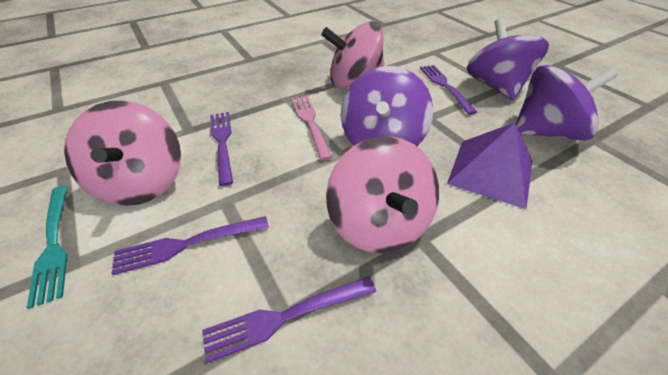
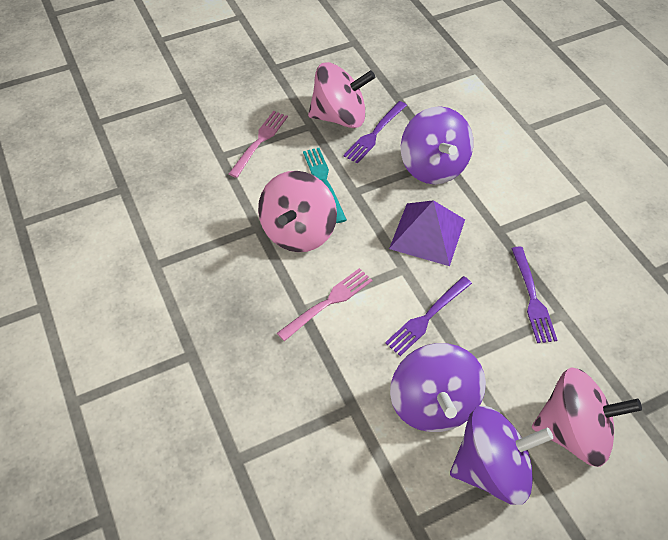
pink fork: [291,96,332,160] = 1 -> [229,111,288,178] [277,268,372,341] = 2
purple fork: [111,216,269,275] [202,277,376,363] [210,112,233,186] [420,65,477,115] = 4 -> [343,101,407,164] [385,276,472,356] [511,247,557,343] = 3

